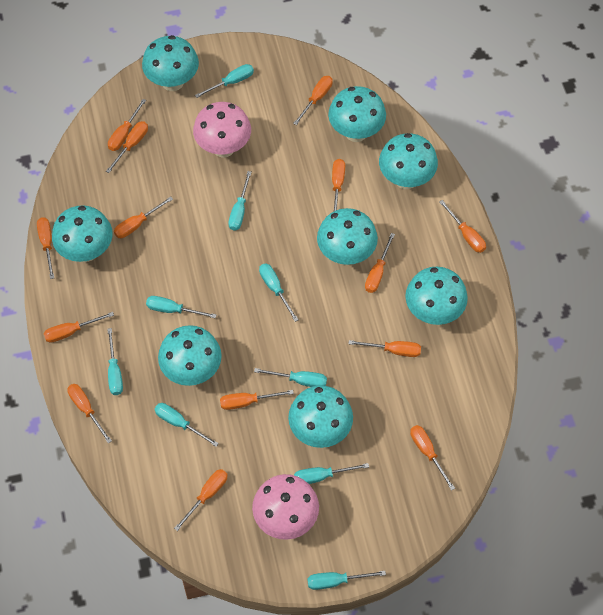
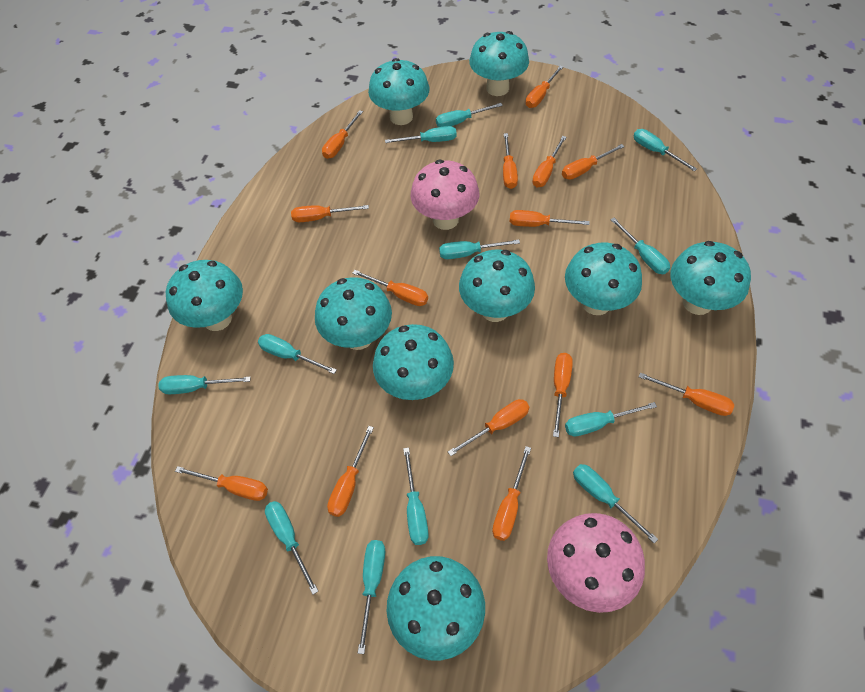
turquoise mushroom: [52,205,113,262] [142,35,199,91] [158,325,222,386] [288,385,353,448] [317,208,378,265] [328,86,386,142] [379,133,438,189] [405,267,468,325] = 8 -> [166,260,243,331] [315,277,392,350] [368,58,430,125] [373,324,454,400] [386,556,485,661] [459,250,535,322] [469,31,529,96] [565,243,642,315] [670,241,751,315] = 9
turquoise screwdriver: [107,328,123,395] [146,296,216,318] [154,403,219,447] [195,64,254,98] [228,171,252,231] [254,368,327,387] [259,263,299,322] [294,463,369,484] [307,571,386,590] = 9 -> [158,375,251,394] [258,334,337,374] [265,501,318,594] [358,540,385,654] [385,126,457,143] [403,448,429,545] [436,103,503,127] [439,239,520,259] [565,402,657,436] [573,464,658,543] [610,218,670,274] [634,129,697,171] = 12

